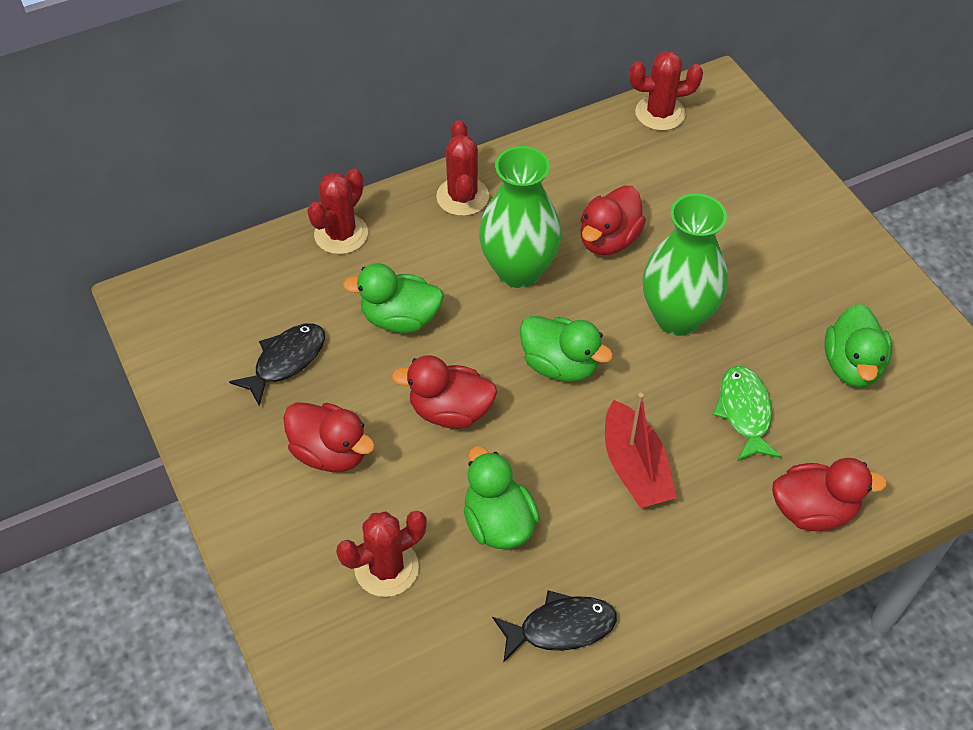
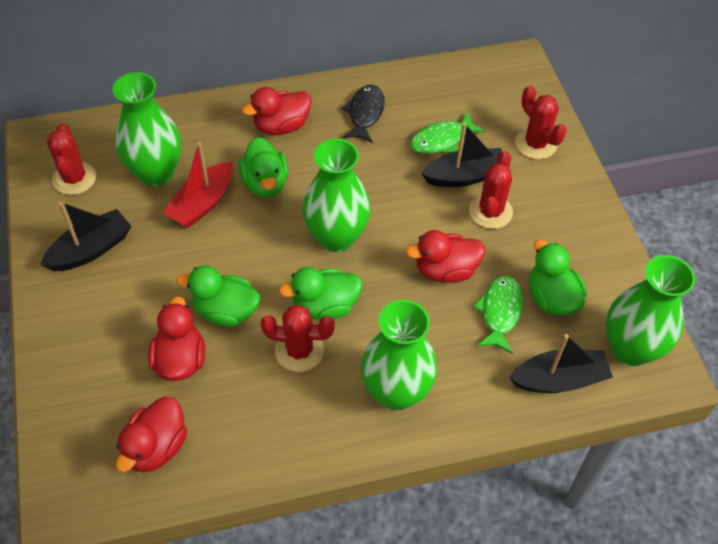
black boat: none = 0 -> [40,202,132,271] [421,123,510,187] [509,334,613,393] = 3
black fish: [229,323,325,406] [492,591,617,663] = 2 -> [342,85,385,143] = 1
green fish: [713,366,781,461] = 1 -> [410,113,485,154] [473,276,523,354] = 2
green vase: [479,146,562,288] [643,193,728,336] = 2 -> [112,72,181,186] [303,139,370,252] [361,300,437,411] [606,255,695,366] = 4

